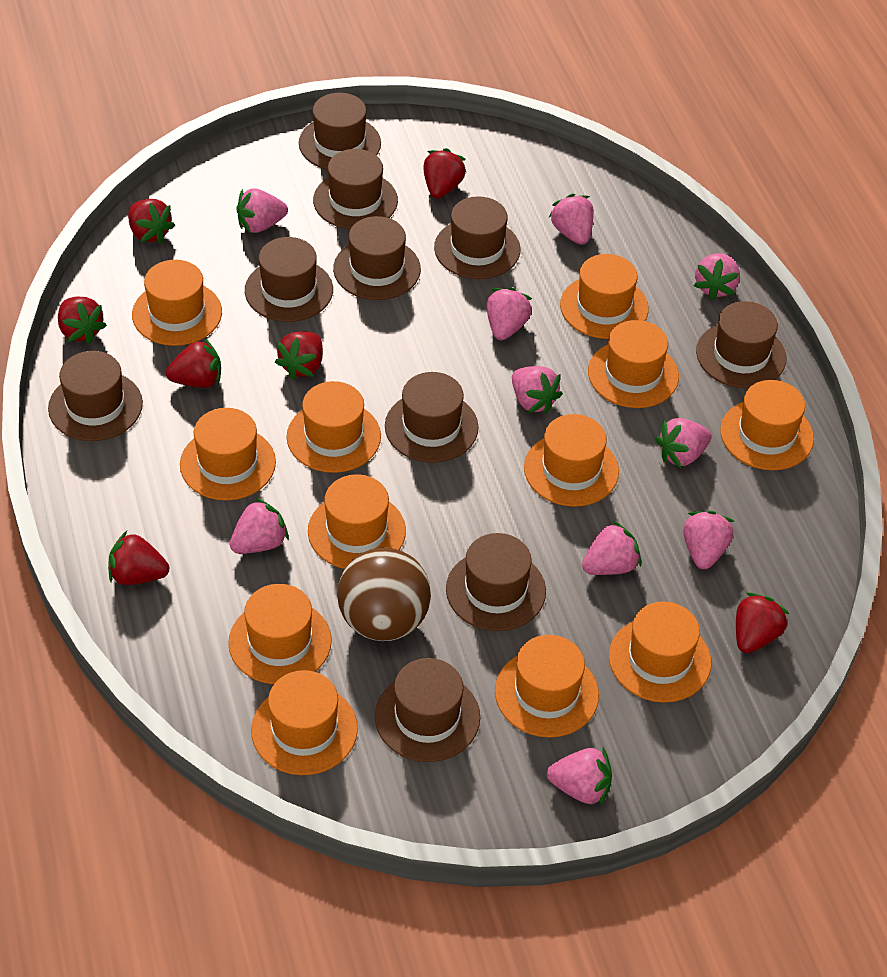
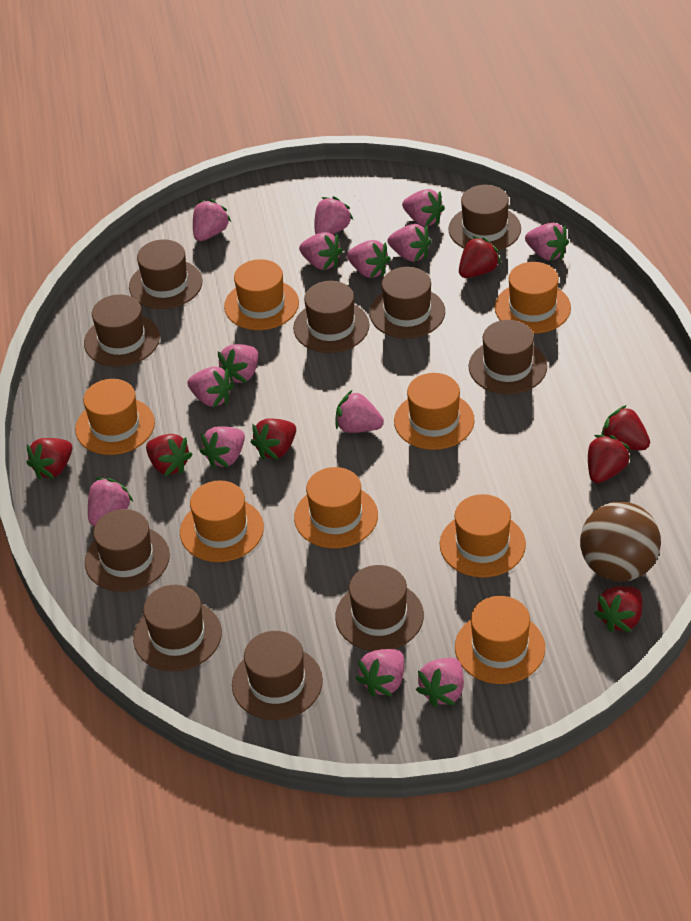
orange hat: [132,260,222,346] [180,408,276,500] [228,584,332,684] [251,670,358,775] [287,381,381,473] [308,474,406,569] [495,635,599,738] [524,414,619,507] [560,254,649,339] [588,320,679,408] [609,601,711,703] [720,380,814,470] = 12 -> [75,379,155,455] [180,480,264,562] [224,259,299,330] [294,467,378,548] [394,373,475,450] [440,494,526,578] [455,596,545,684] [495,262,571,334] = 8
pink strawberry: [230,498,289,554] [237,188,288,233] [487,287,532,340] [512,366,563,414] [547,747,612,807] [548,194,594,245] [582,521,641,575] [656,418,712,468] [683,511,734,569] [694,253,740,300] = 10 -> [88,478,133,526] [187,366,234,408] [193,199,231,241] [200,427,245,468] [218,344,258,383] [299,232,343,270] [314,196,353,234] [336,390,384,433] [347,240,391,278] [356,649,404,697] [388,224,431,262] [402,189,445,226] [416,658,464,707] [525,223,569,261] = 14

